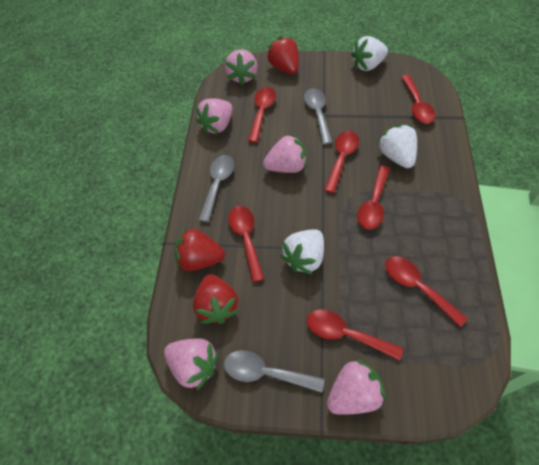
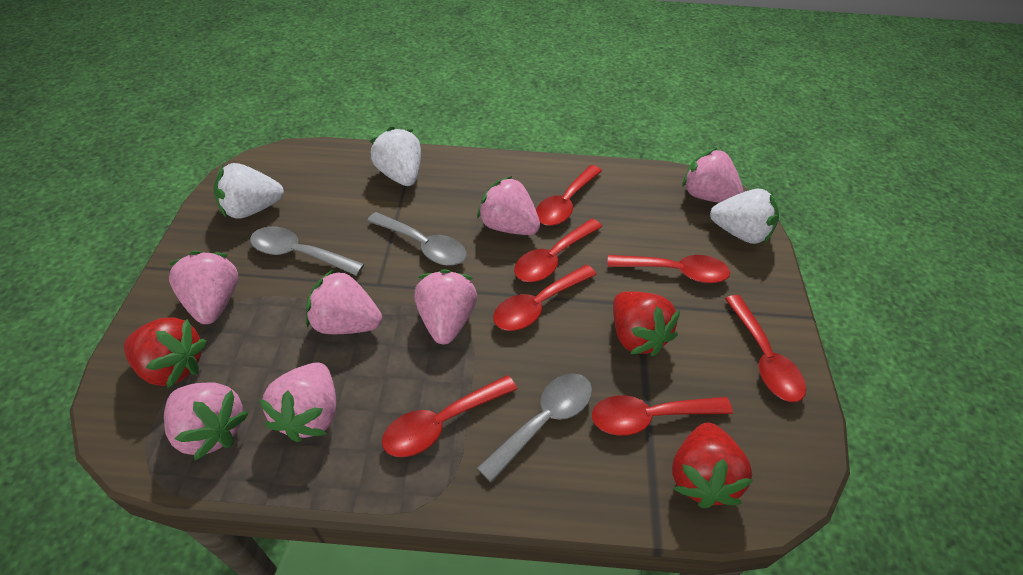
pink strawberry: [164,338,219,390] [196,98,233,134] [225,49,257,85] [263,134,307,173] [327,359,386,415] = 5 -> [164,383,249,460] [169,251,238,324] [259,362,336,442] [306,269,382,334] [414,269,477,344] [477,176,540,235] [682,148,744,203] = 7

